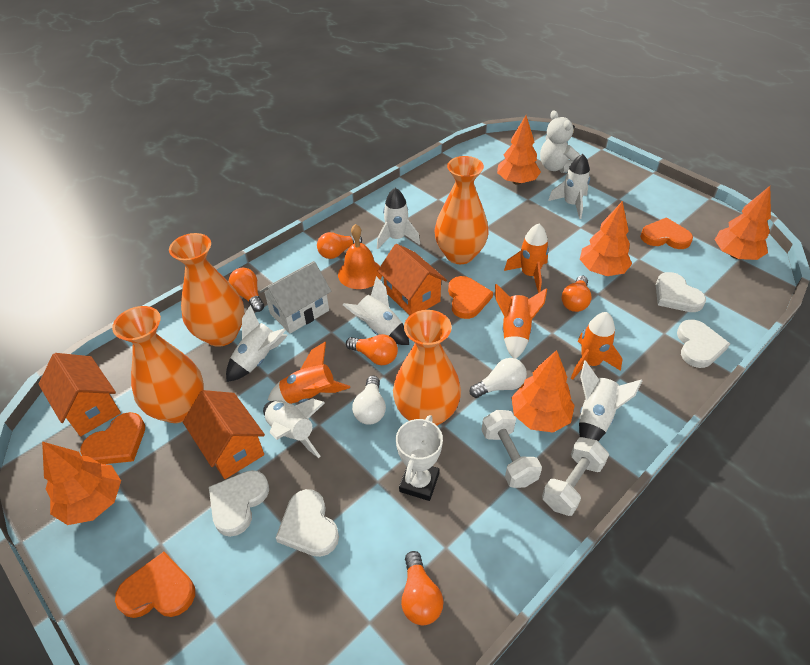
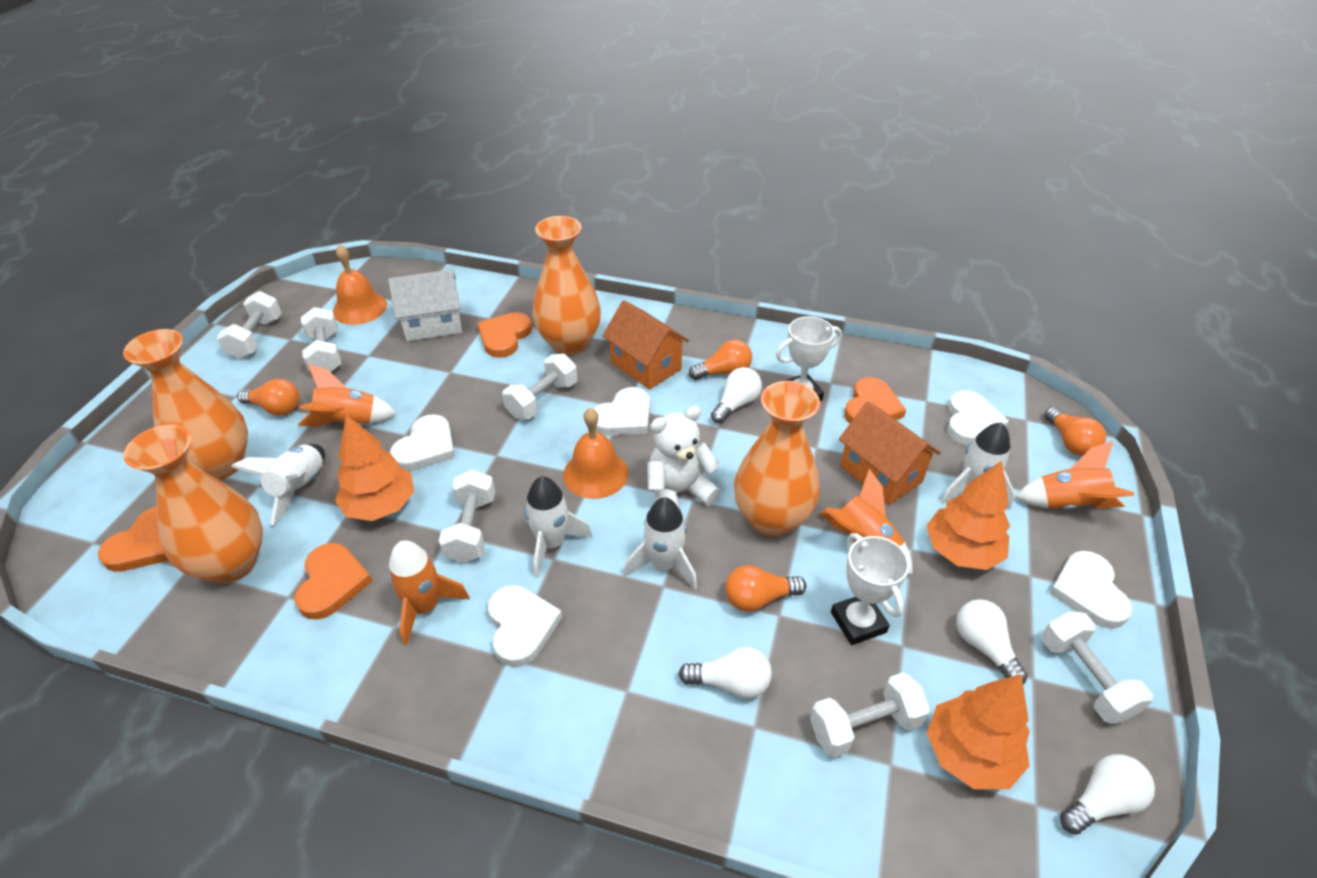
orange bell: [338,224,382,289] = 1 -> [333,244,387,325] [563,408,628,499] = 2
orange house: [39,353,121,436] [183,390,265,479] [378,244,447,316] = 3 -> [602,300,689,390] [839,401,941,505] = 2
orange light bulb: [229,268,264,312] [317,232,362,259] [346,334,398,365] [401,551,444,625] [561,276,592,312] = 5 -> [238,379,299,416] [689,340,752,380] [725,565,806,612] [1044,407,1106,456] = 4
orange tree: [42,442,121,525] [497,116,541,185] [511,350,575,433] [580,201,632,276] [715,186,771,260] = 5 -> [335,415,414,521] [926,461,1010,570] [927,675,1030,789] = 3
white dumbbell: [482,410,542,488] [542,437,609,516] = 2 -> [217,291,282,359] [301,307,341,372] [439,470,495,563] [502,354,577,419] [810,672,930,758] [1041,611,1153,724] = 6
white heart: [209,470,269,537] [276,489,339,557] [656,272,706,312] [677,320,730,368] = 4 -> [390,414,455,471] [488,585,562,667] [594,387,650,436] [947,391,1009,445] [1049,551,1133,629] = 5
white light bulb: [352,375,386,425] [470,358,527,398] = 2 -> [678,647,772,699] [711,367,762,424] [956,599,1027,685] [1060,754,1155,835] = 4
white rocket: [226,305,288,382] [263,398,325,458] [343,276,409,345] [377,188,420,249] [548,154,590,219] [579,360,643,441] = 6 -> [231,444,325,525] [525,476,593,577] [624,497,697,589] [941,422,1015,509] = 4
white trophy: [396,415,443,501] = 1 -> [776,316,842,401] [831,533,910,645] = 2

